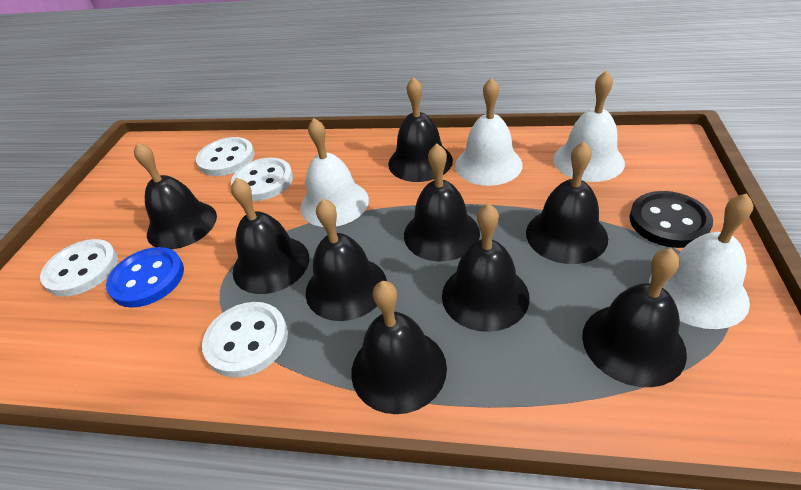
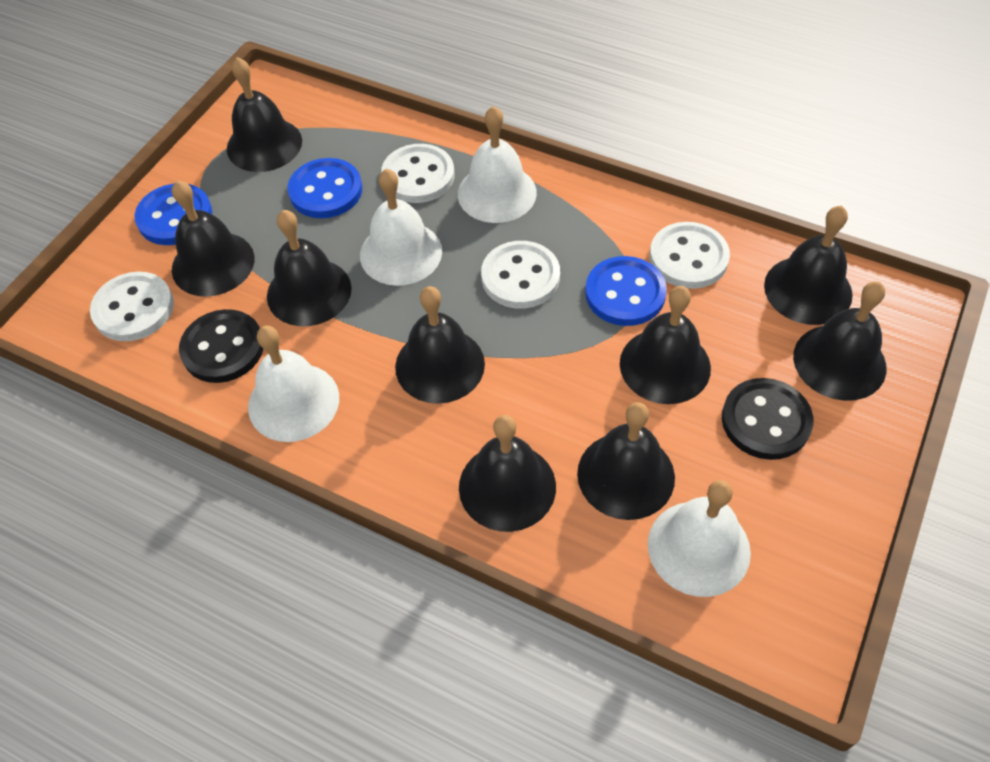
black button: [629,191,713,248] = 1 -> [179,309,263,383] [722,378,813,460] = 2
blue button: [106,247,184,308] = 1 -> [134,184,212,245] [288,158,362,218] [585,256,667,326] = 3

